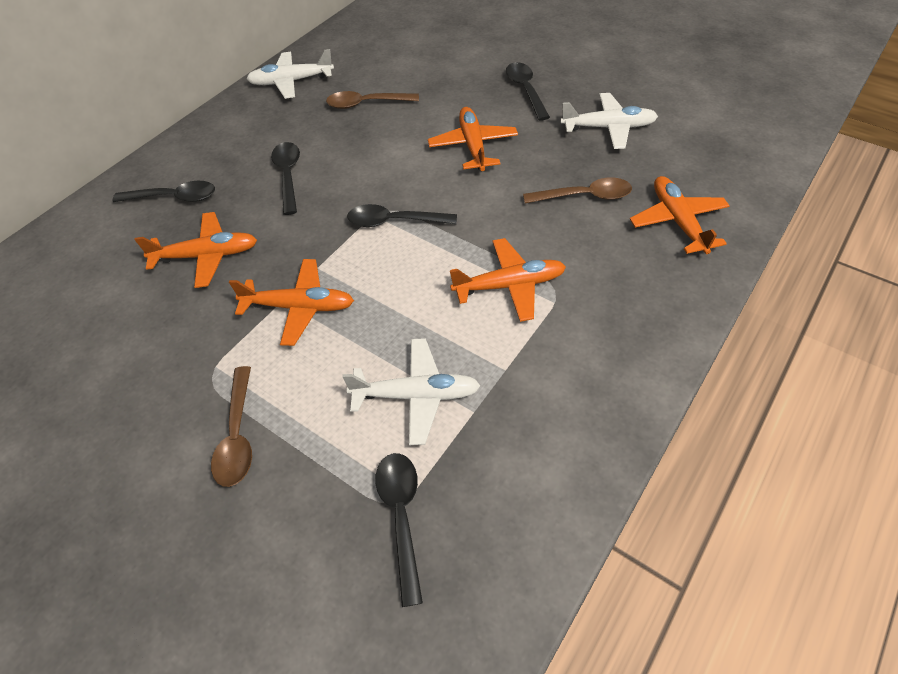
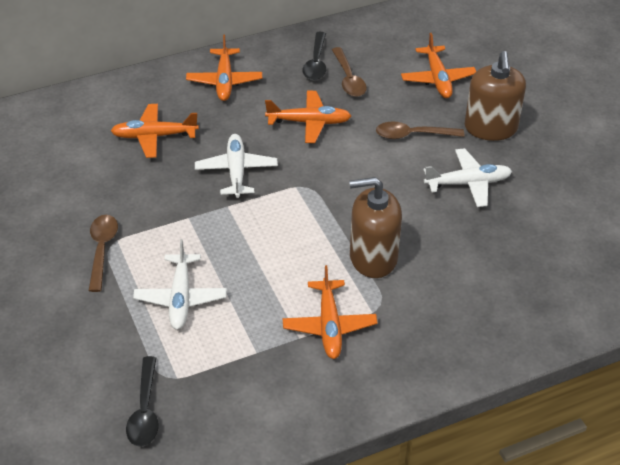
black spoon: [113,181,215,202] [271,142,300,215] [347,204,457,227] [375,453,423,607] [506,62,550,121] = 5 -> [126,356,159,447] [303,32,326,80] = 2
brown soap dispenser: none = 0 -> [349,177,402,278] [465,51,526,141] = 2

